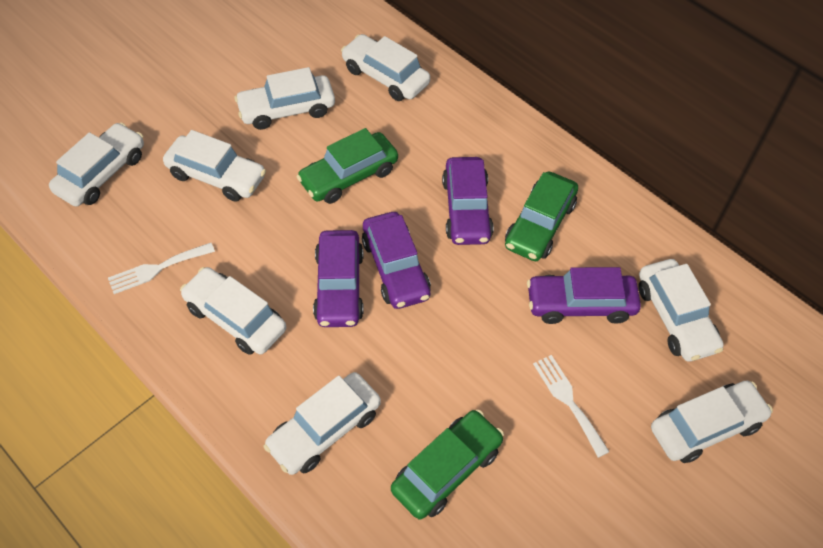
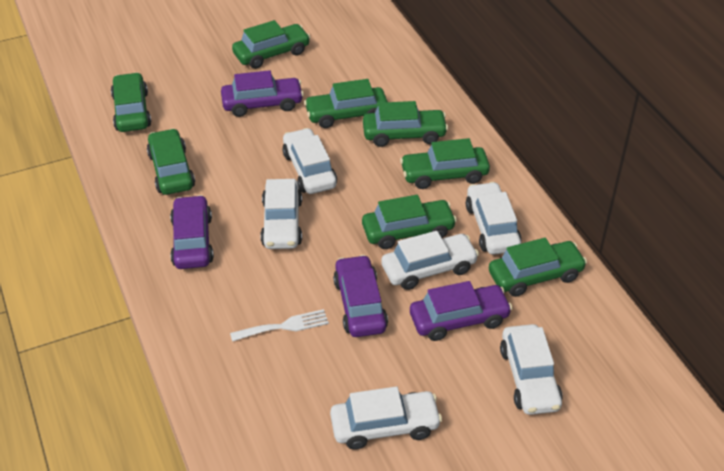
green car: [296,128,398,204] [391,410,504,520] [505,171,578,261] = 3 -> [111,72,151,132] [147,128,195,195] [232,20,310,69] [304,79,388,128] [362,195,457,249] [363,101,448,147] [400,138,490,189] [489,238,587,297] = 8
white car: [49,122,144,206] [163,130,266,201] [180,267,286,355] [235,67,335,130] [263,372,381,475] [341,34,430,101] [638,259,724,362] [651,380,773,463] = 8 -> [260,179,302,249] [282,128,337,194] [330,386,442,450] [381,231,479,290] [466,182,522,255] [500,324,563,415] = 6
white fork: [108,243,215,294] [533,355,610,458] = 2 -> [230,309,329,342] = 1

